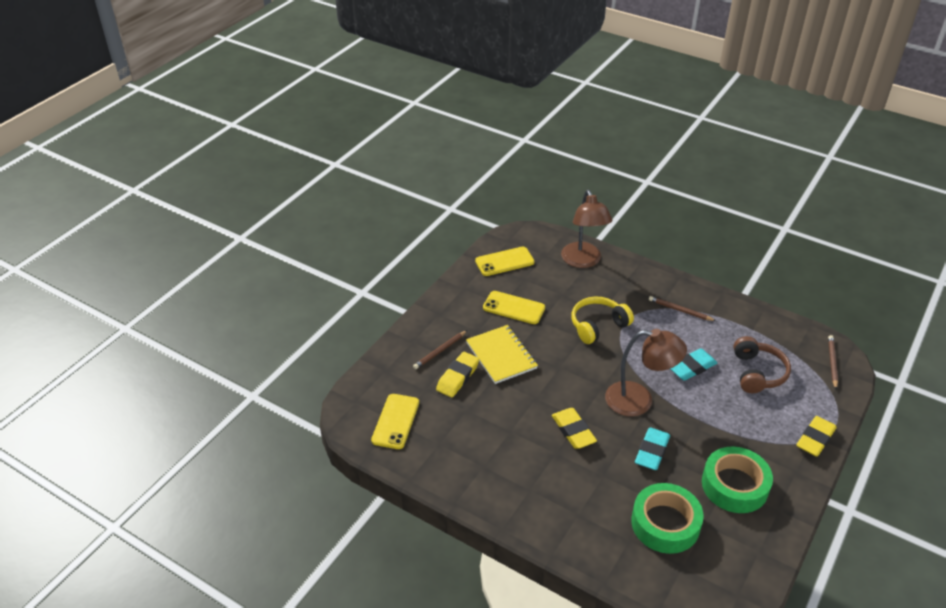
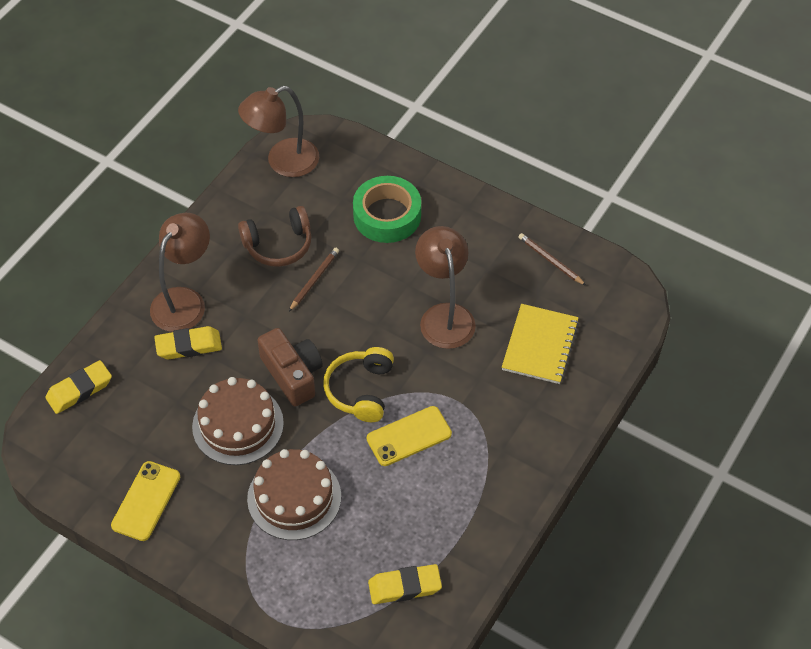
brown cake: none = 0 -> [192,377,284,465] [247,449,341,540] = 2
brown camera: none = 0 -> [257,328,323,406] = 1
brown lamp: [561,190,612,268] [605,329,687,417] = 2 -> [150,213,210,332] [238,86,319,177] [415,226,476,349] = 3
brown pencil: [413,330,467,369] [649,296,716,321] [828,335,838,389] = 3 -> [289,248,339,311] [518,233,586,286] = 2
green tape: [631,483,704,554] [702,446,773,513] = 2 -> [353,176,421,243] = 1
turquoise eraser: [635,427,670,470] [670,348,717,381] = 2 -> none = 0
yellow phone: [371,394,419,449] [475,247,534,276] [483,291,545,324] = 3 -> [111,461,180,541] [367,406,452,466] = 2

